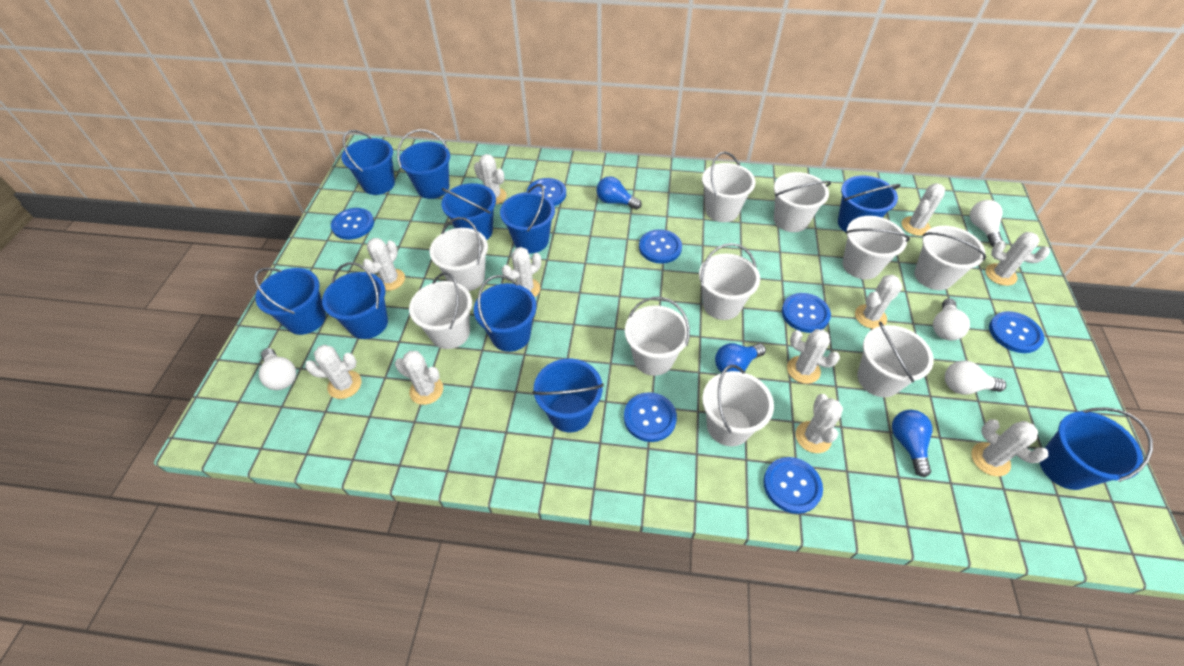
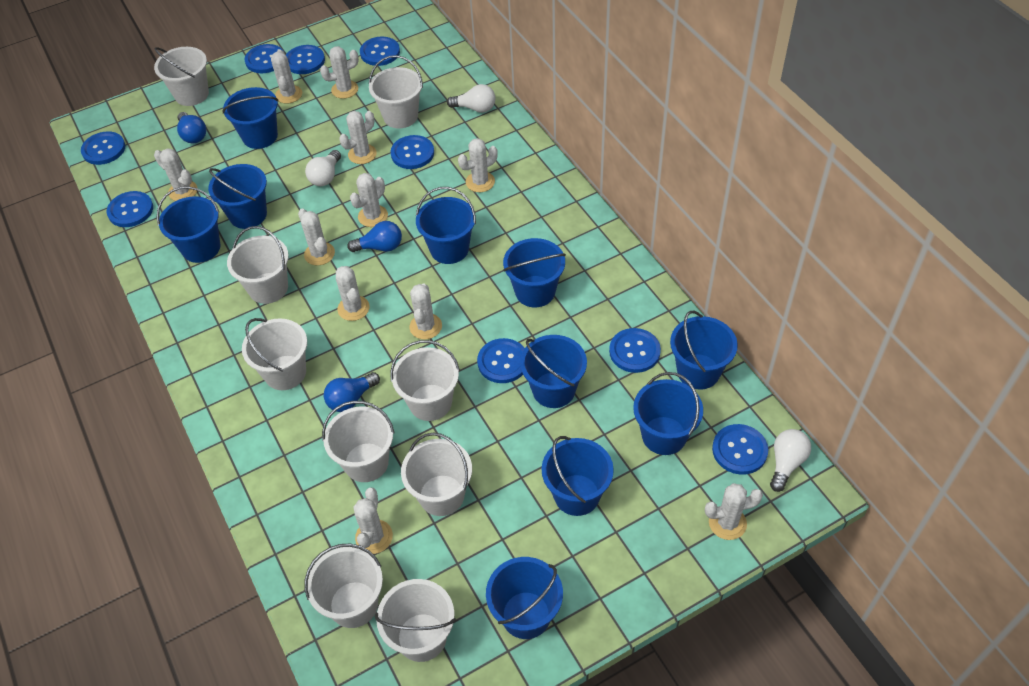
blue button: [331,208,374,240] [527,178,566,206] [624,392,677,442] [639,229,682,264] [763,457,823,514] [782,293,831,333] [989,311,1044,353] = 7 -> [81,131,125,165] [107,191,153,227] [245,44,284,73] [286,45,325,74] [360,37,400,66] [391,135,434,169] [477,338,525,383] [609,328,661,373] [712,424,768,475] = 9
white bucket: [409,272,472,349] [430,217,488,291] [625,297,690,376] [699,243,760,320] [702,152,756,222] [702,365,774,446] [774,172,831,232] [843,216,910,279] [857,321,934,397] [914,226,986,290] = 10 -> [154,47,209,106] [227,226,289,304] [242,318,307,390] [305,543,383,628] [322,401,395,482] [369,55,423,128] [375,579,456,662] [390,340,460,421] [401,432,472,516] = 9
white light bulb: [259,348,296,390] [933,298,970,341] [945,361,1006,395] [970,200,1003,247] = 4 -> [305,150,341,186] [447,84,495,113] [770,429,811,492] = 3

